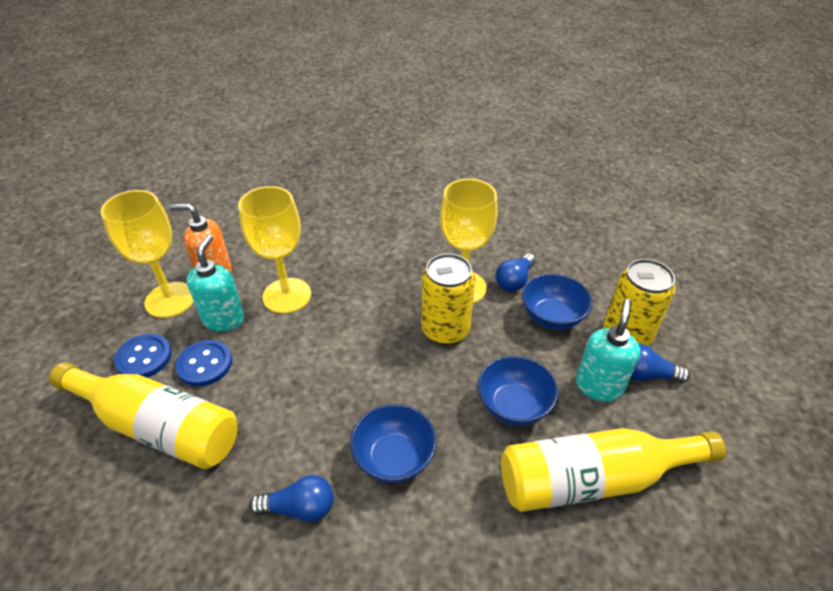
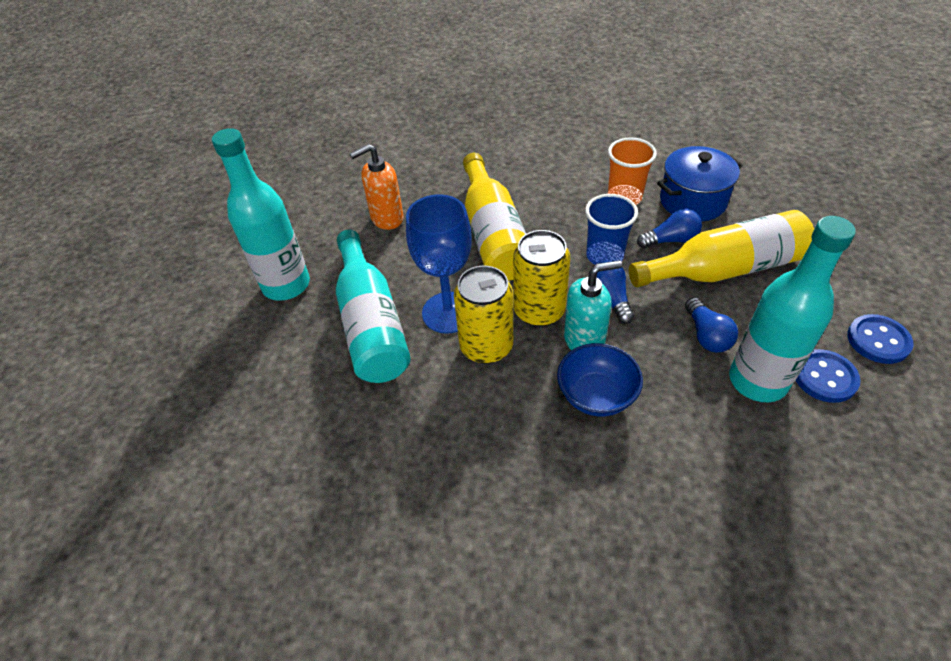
blue bowl: [350,404,437,483] [478,356,558,426] [522,274,593,330] = 3 -> [557,343,643,417] = 1
blue cup: none = 0 -> [585,194,638,265] = 1
blue goblet: none = 0 -> [406,194,472,334] = 1
blue pot: none = 0 -> [657,146,743,222] = 1
orange cup: none = 0 -> [608,137,657,205] = 1
turquoise bottle: none = 0 -> [212,128,310,301] [336,230,411,383] [729,216,856,402] = 3
turquoise soap dispenser: [187,234,245,332] [576,299,640,402] = 2 -> [564,260,622,350] = 1
yellow goblet: [100,190,194,318] [238,186,311,314] [440,179,498,303] = 3 -> none = 0

